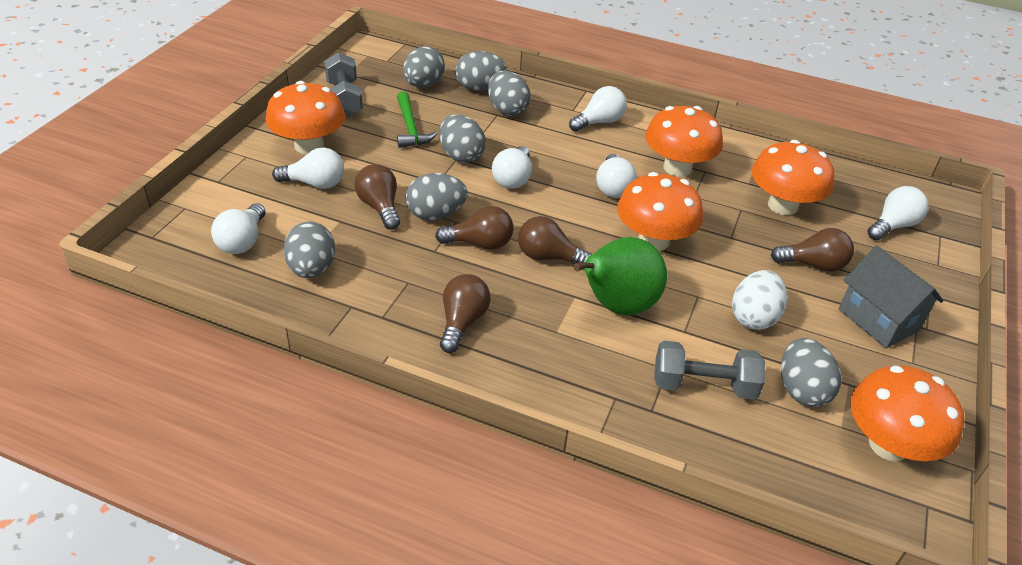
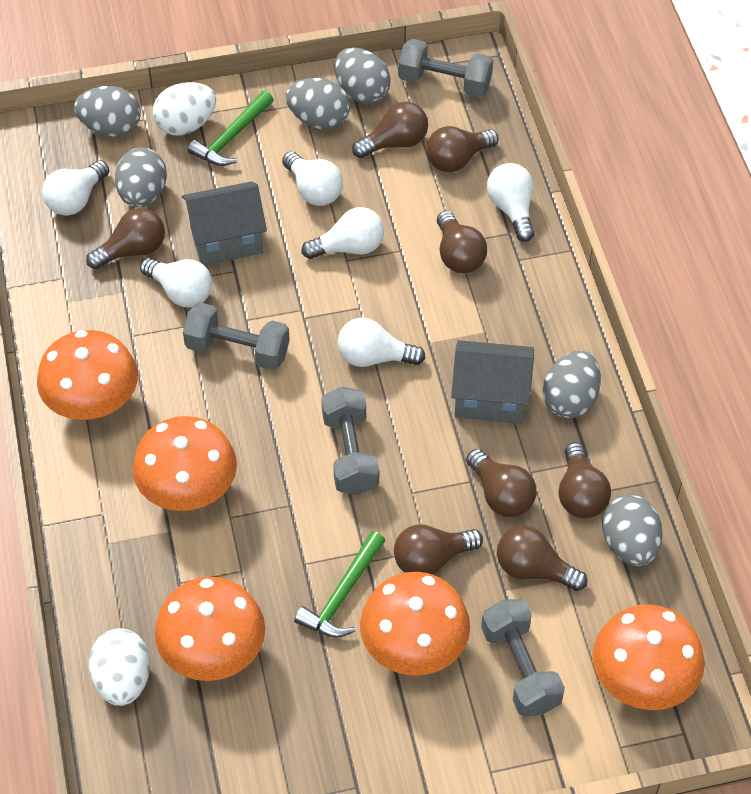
brown light bulb: [355,164,400,230] [435,206,513,250] [440,274,491,353] [518,216,592,264] [771,228,854,272] = 5 -> [86,208,165,269] [352,102,428,158] [394,524,483,575] [426,126,499,172] [437,211,487,273] [466,449,536,517] [497,526,587,591] [558,442,611,518] = 8
green hammer: [397,91,438,148] = 1 -> [188,91,274,166] [294,531,385,638] = 2
green pear: [573,237,667,315] = 1 -> none = 0
grey dumbbell: [324,52,363,118] [654,341,765,400] = 2 -> [183,303,290,370] [321,387,379,495] [398,39,493,97] [481,599,565,716] = 4
grey egg: [283,221,335,278] [403,46,445,88] [405,173,467,220] [439,114,486,163] [455,51,507,91] [488,71,531,116] [781,338,841,407] = 7 -> [74,86,141,137] [115,148,167,207] [286,78,350,130] [334,47,391,104] [543,350,601,419] [602,495,663,567] = 6
grey house: [839,246,943,348] = 1 -> [182,181,267,266] [451,340,534,424] = 2
white egg: [732,270,787,330] = 1 -> [89,628,150,706] [153,82,216,136] = 2

